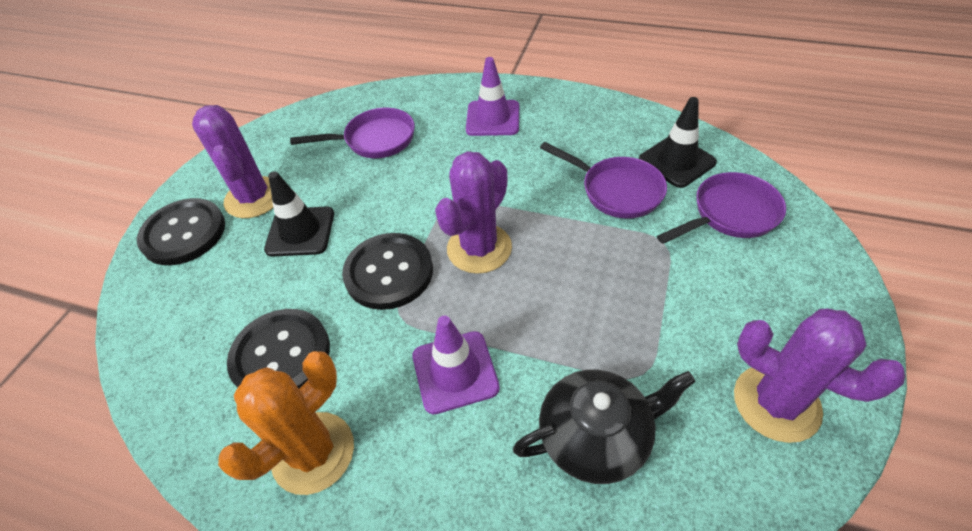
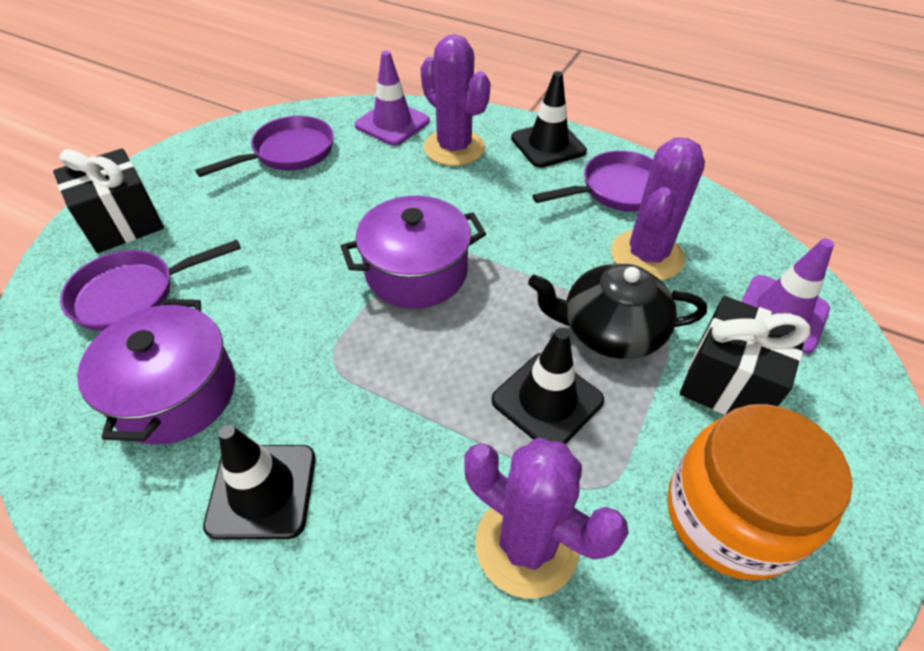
black button: [137,198,225,265] [227,309,330,388] [342,233,433,310] = 3 -> none = 0
black gift: none = 0 -> [53,148,164,253] [680,296,810,415] = 2
black traffic cone: [264,171,334,257] [639,97,717,188] = 2 -> [203,425,316,540] [491,328,604,444] [511,71,587,168] = 3
orange cactus: [218,351,354,495] = 1 -> none = 0
orange jar: none = 0 -> [667,404,853,580] = 1
purple pot: none = 0 -> [77,299,235,445] [340,196,486,309] = 2

